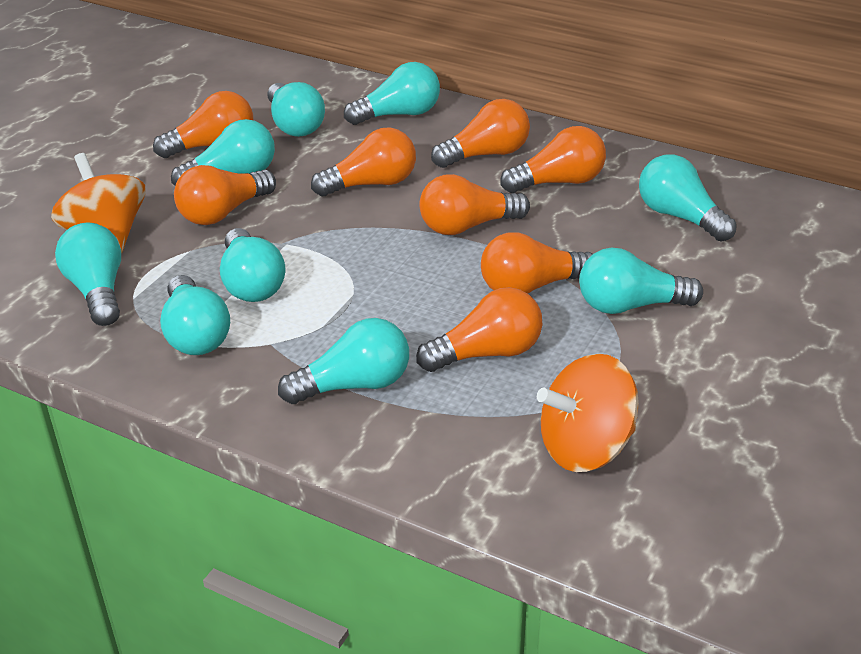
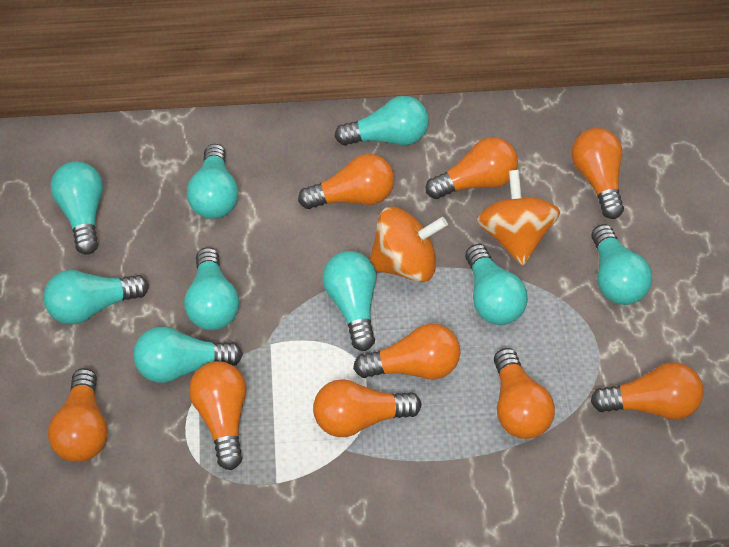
orange light bulb: [153,91,253,158] [174,165,276,225] [311,127,416,196] [416,287,542,372] [419,174,530,235] [431,99,530,168] [481,232,592,293] [500,126,606,193] = 8 -> [48,368,108,462] [189,361,247,470] [298,154,394,209] [313,379,422,437] [353,323,460,379] [426,137,518,199] [494,348,555,439] [571,128,624,219] [591,362,704,420] = 9

